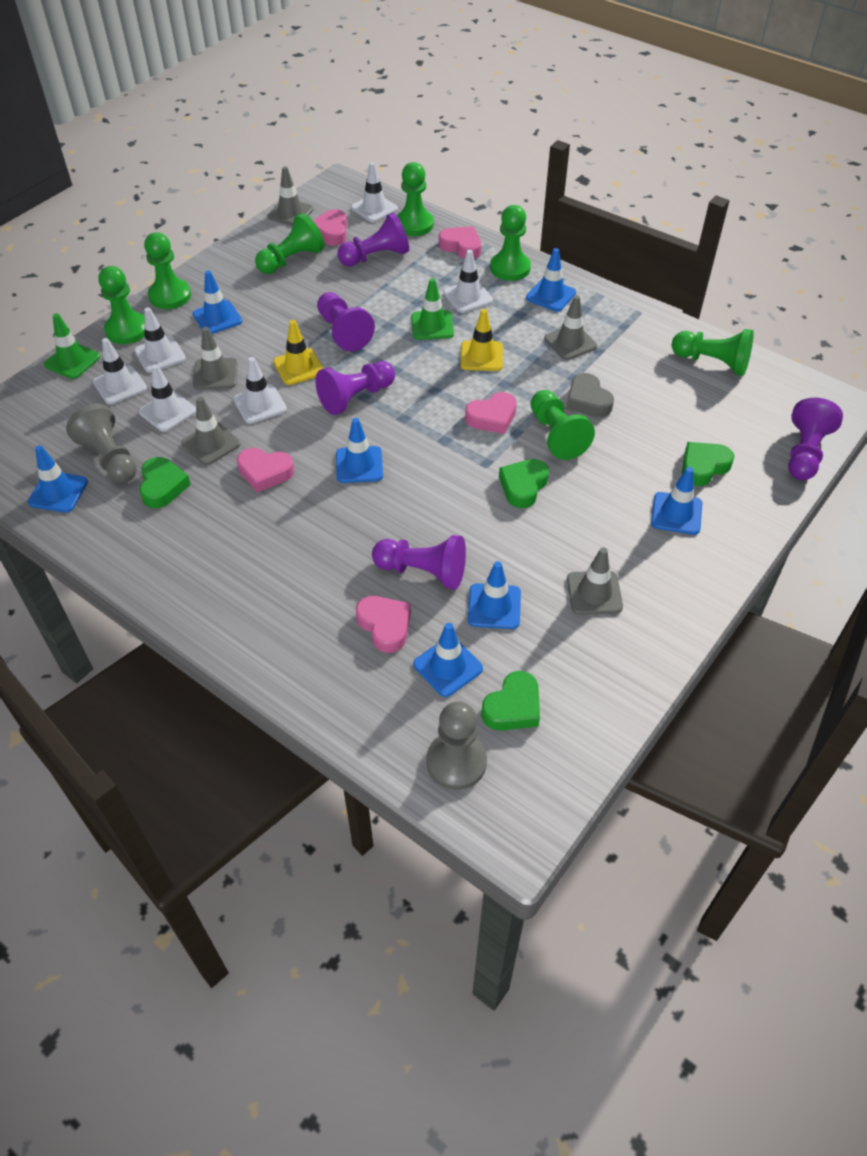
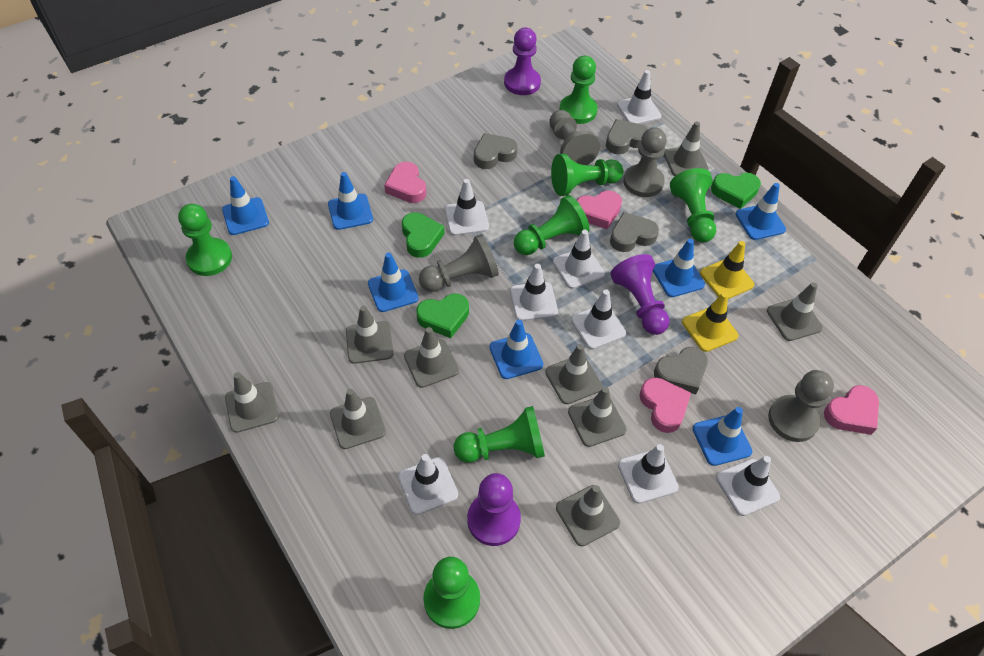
green heart: [139,457,191,508] [481,671,540,731] [499,459,549,508] [682,442,735,486] = 4 -> [402,212,445,258] [416,294,469,338] [711,173,761,209] = 3
green traffic cone: [44,313,100,379] [411,278,454,340] = 2 -> none = 0
grey heart: [566,373,614,417] = 1 -> [474,133,518,169] [606,119,648,154] [610,212,659,252] [654,347,708,394] = 4
grey pawn: [66,404,137,483] [427,701,487,790] = 2 -> [419,234,499,292] [549,110,600,165] [623,127,667,197] [768,370,834,442] = 4
grey traffic cone: [181,396,240,465] [193,327,238,390] [267,166,313,226] [544,295,597,360] [567,548,623,615] = 5 -> [225,372,279,433] [330,389,386,449] [346,306,394,364] [404,327,459,388] [545,344,602,404] [556,485,620,546] [568,387,626,447] [664,121,709,176] [767,282,823,341] = 9
pink heart: [237,448,294,492] [313,209,347,246] [356,596,411,653] [439,226,481,259] [465,392,517,434] = 5 -> [384,162,426,203] [577,191,622,229] [639,377,691,433] [824,385,879,435] = 4
purple pawn: [315,361,395,415] [317,292,375,351] [337,213,409,266] [372,535,466,589] [788,398,843,480] = 5 -> [467,473,521,546] [504,28,541,95] [610,254,670,335] = 3
white traffic cone: [93,338,147,405] [134,307,186,373] [139,364,196,432] [233,357,287,424] [351,162,398,222] [443,250,493,313] = 6 -> [398,454,458,515] [445,179,489,236] [510,264,558,321] [553,230,605,289] [571,289,626,349] [617,70,661,124] [618,444,678,504] [716,456,780,516] = 8

